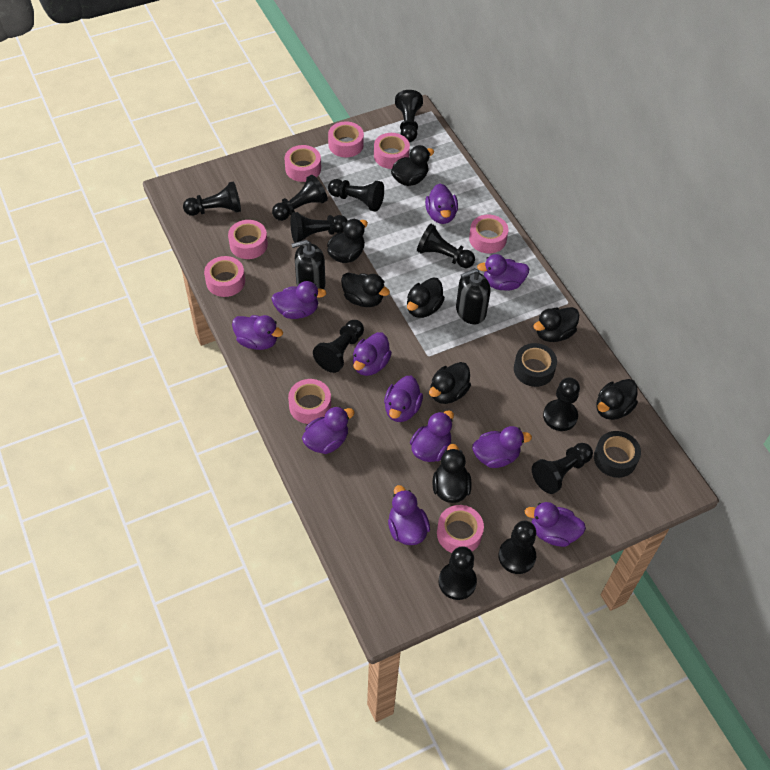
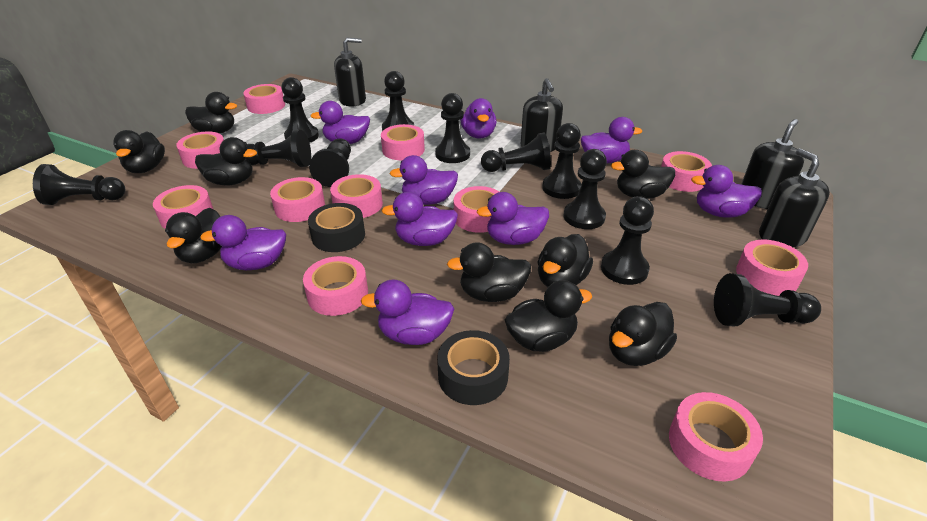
black duck: [327,219,368,263] [341,273,390,307] [391,145,434,186] [407,278,445,318] [429,362,471,404] [432,444,472,503] [533,307,579,342] [596,379,638,420] = 8 -> [113,130,165,173] [165,208,222,263] [185,92,237,134] [195,137,257,185] [447,243,531,302] [505,280,592,352] [537,234,593,287] [609,302,677,366] [611,150,675,199] = 9
black soap dispenser: [291,240,325,290] [456,268,490,324] = 2 -> [334,38,366,107] [521,78,563,152] [741,119,804,209] [759,148,830,247] = 4
pink tape: [204,256,245,297] [228,220,268,259] [284,145,321,182] [288,379,331,424] [328,122,364,157] [374,133,410,169] [437,505,484,553] [469,214,508,253] = 8 -> [153,185,213,229] [176,131,224,169] [243,84,285,114] [270,177,325,222] [303,256,368,316] [330,174,383,218] [381,124,425,160] [454,186,499,233] [661,151,712,192] [669,392,763,481] [736,240,808,296] = 11
purple duck: [232,315,283,350] [271,281,326,319] [302,406,355,454] [353,332,392,376] [384,376,423,422] [388,485,430,545] [410,410,454,462] [425,184,458,224] [472,426,532,468] [477,254,530,290] [525,502,586,547] = 11 -> [200,215,286,270] [310,101,370,144] [361,279,454,345] [381,192,458,246] [389,155,458,205] [460,98,497,139] [477,192,549,245] [581,117,642,163] [691,165,762,218] = 9

